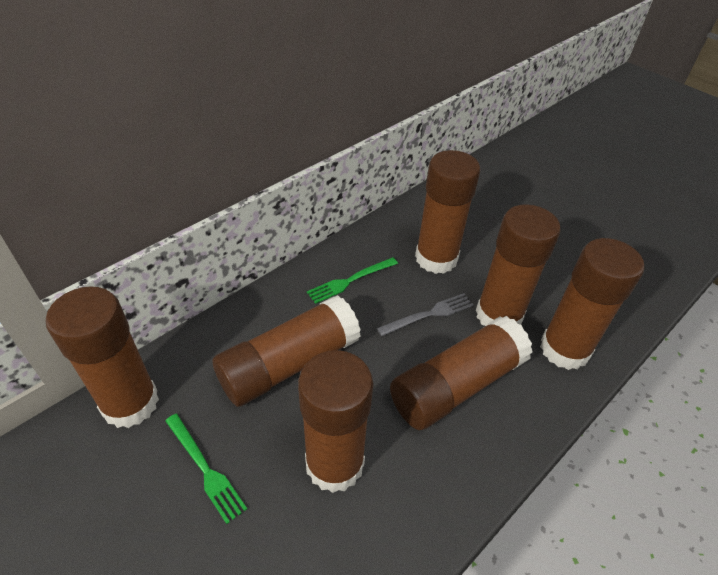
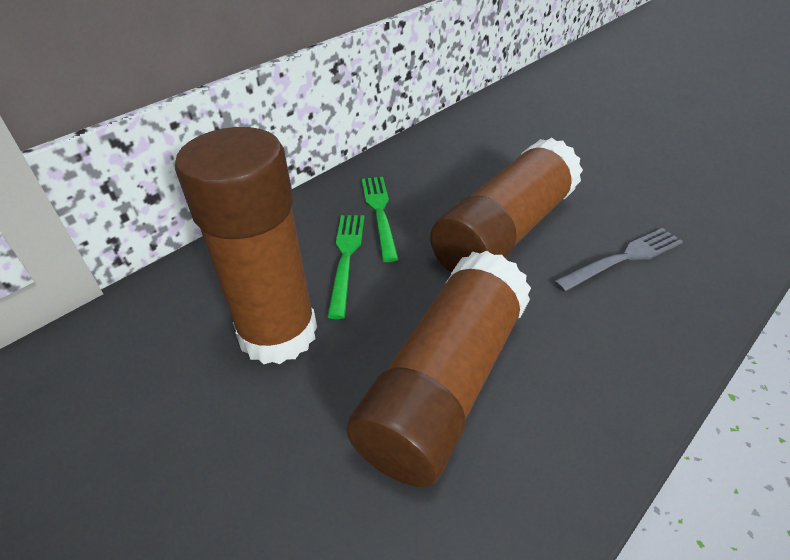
brown glue stick: [46,286,159,428] [212,295,361,407] [298,350,373,493] [390,316,533,430] [415,150,480,274] [476,204,561,326] [540,238,644,370] = 7 -> [175,127,317,364] [347,250,531,487] [430,137,583,273] = 3

